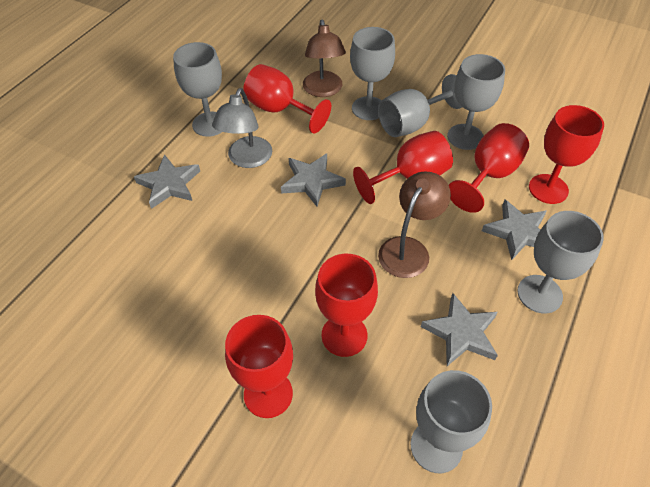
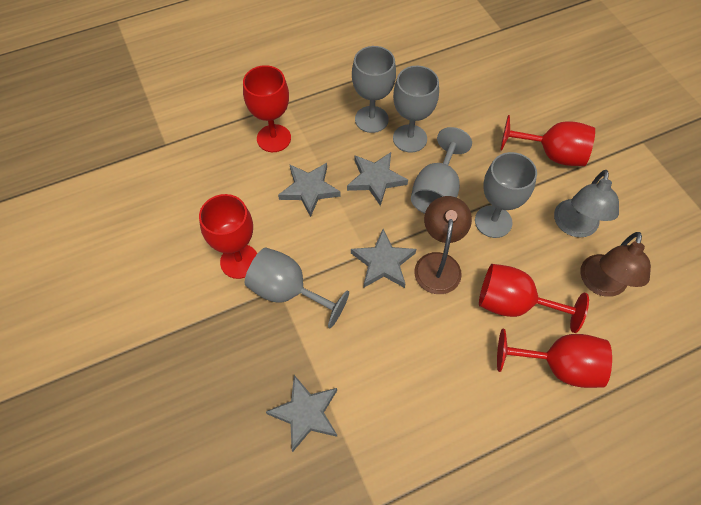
grey goblet: [173,42,222,137] [350,27,395,120] [378,74,462,137] [411,370,492,473] [447,54,505,150] [517,211,604,313] = 6 -> [245,247,349,328] [352,46,396,133] [393,66,439,153] [411,127,472,214] [475,152,537,238] = 5
red goblet: [225,315,293,418] [243,64,331,133] [315,254,378,357] [353,131,453,204] [449,123,529,213] [529,105,604,204] = 6 -> [199,194,257,279] [243,65,291,152] [479,264,589,333] [497,329,612,388] [500,115,595,166] = 5

